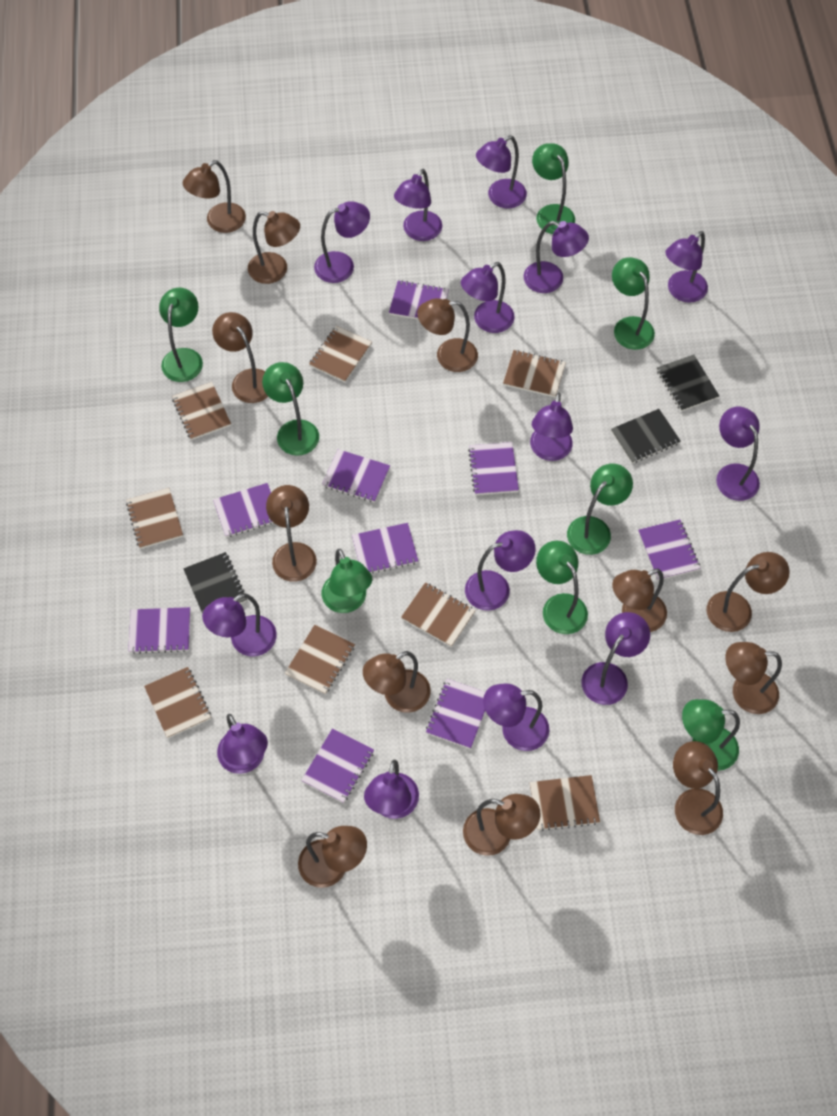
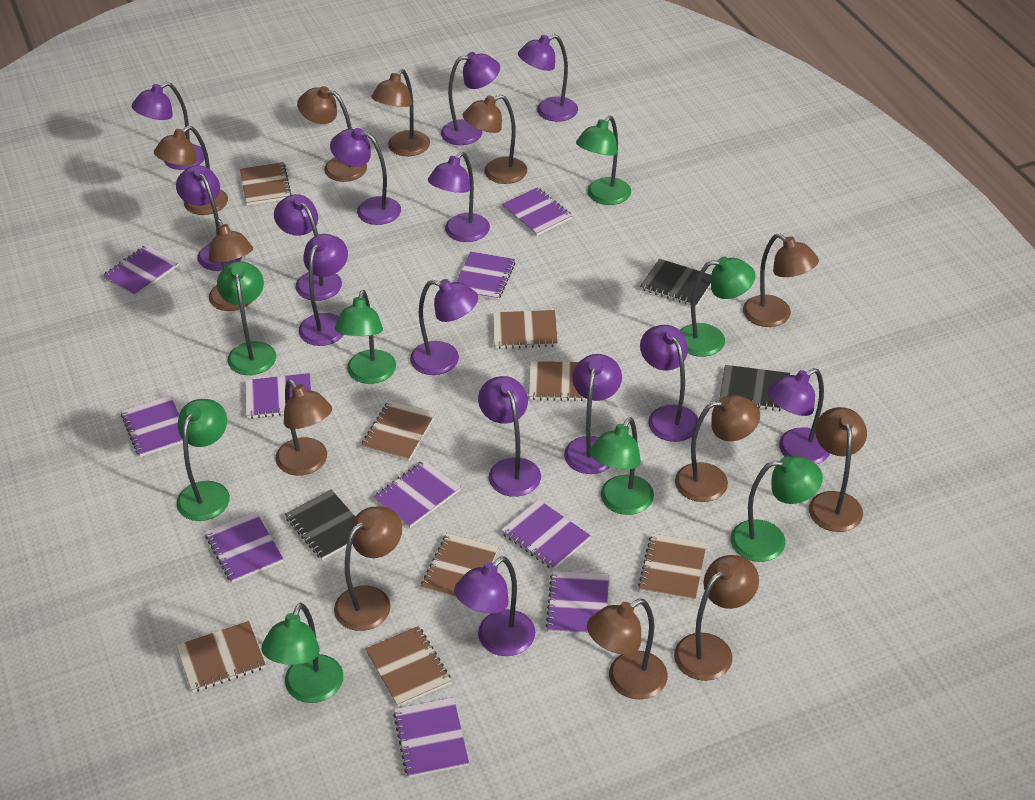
purple notebook: [128,607,190,654] [213,483,273,537] [301,728,374,803] [322,449,390,503] [352,523,419,574] [389,280,449,320] [426,679,485,749] [468,442,519,495] [638,519,700,581] = 9 -> [102,245,179,297] [121,395,183,457] [205,511,283,583] [245,373,311,419] [374,460,461,528] [393,697,469,778] [456,252,515,300] [501,499,591,570] [502,187,573,236] [545,571,609,635] = 10

